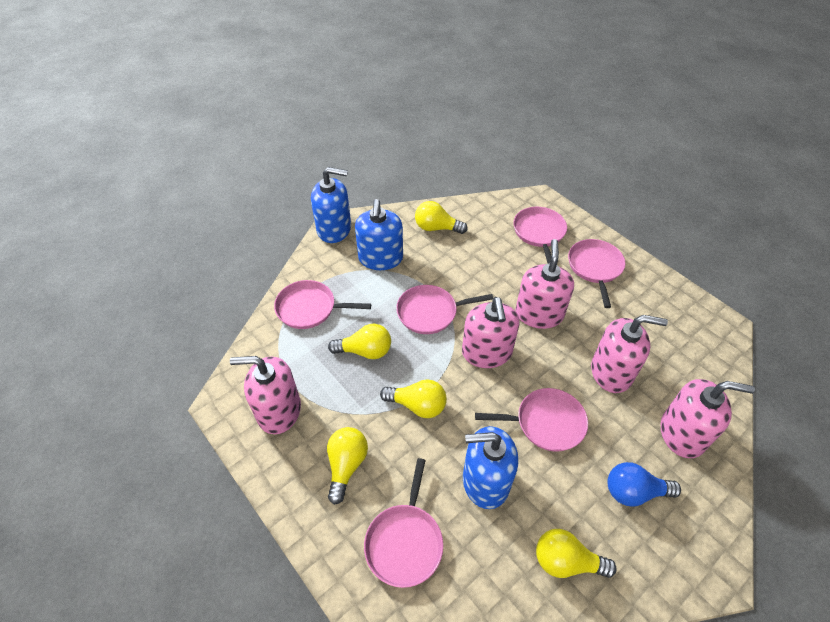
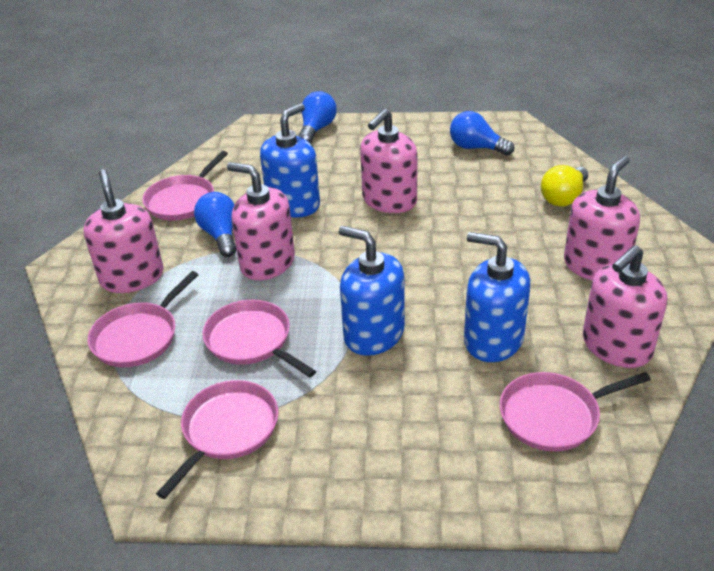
blue light bulb: [607,462,681,507] = 1 -> [194,192,236,257] [299,91,337,143] [450,111,514,156] = 3
pink pan: [274,280,371,329] [364,458,443,588] [396,285,493,334] [475,388,588,452] [513,207,567,264] [568,239,626,308] = 6 -> [88,271,198,367] [142,151,228,221] [156,380,278,499] [202,300,316,378] [500,372,651,452] = 5
yellow light bulb: [327,427,368,505] [328,324,391,359] [380,379,447,418] [415,201,468,234] [536,529,617,578] = 5 -> [541,165,588,207] = 1

